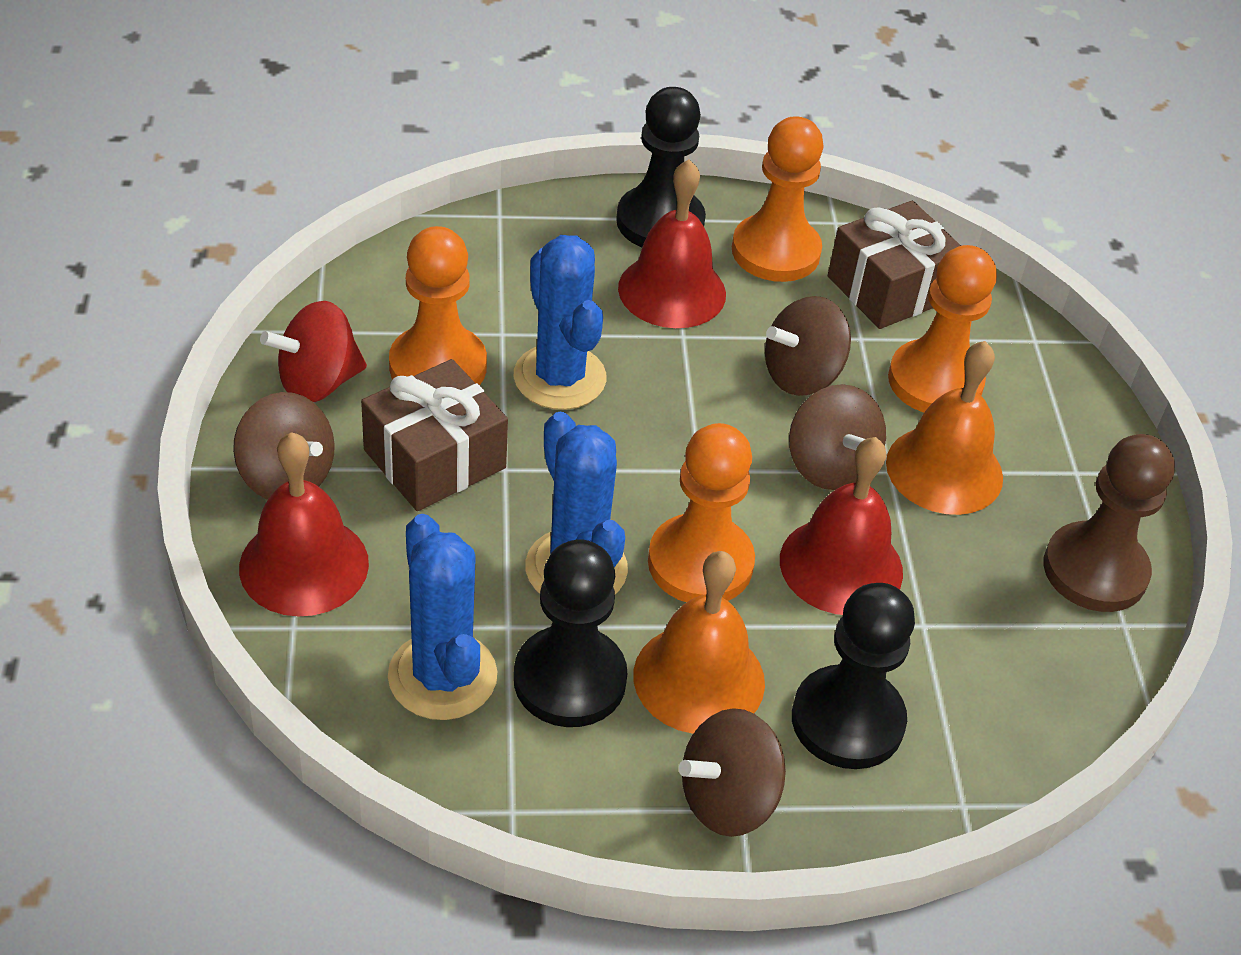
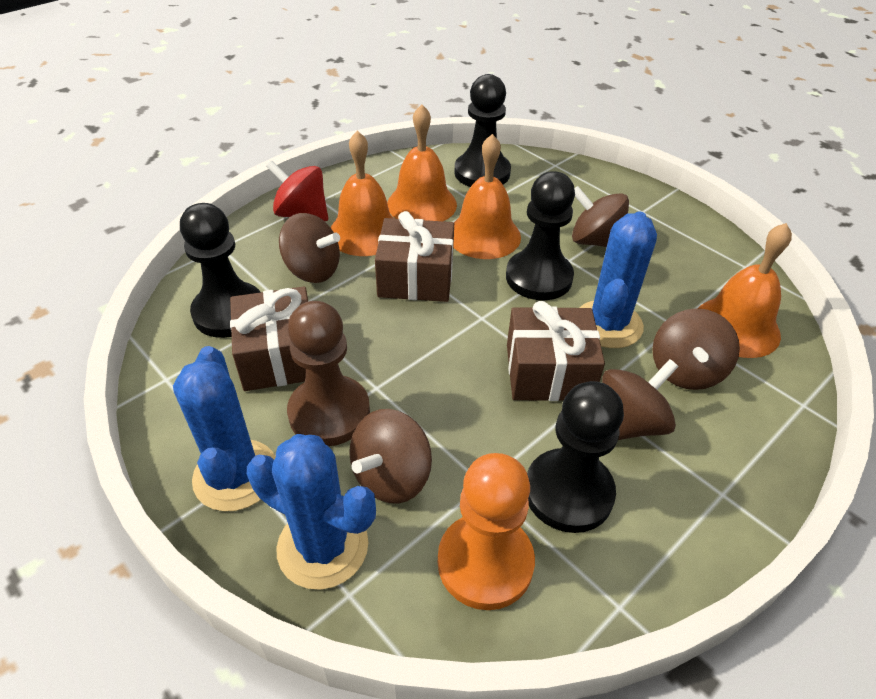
black pawn: [514,539,628,727] [616,87,706,247] [792,583,915,769] = 3 -> [180,203,260,338] [455,74,511,187] [506,171,575,300] [527,381,624,533] = 4
brown gift: [361,359,508,511] [828,201,961,329] = 2 -> [230,286,308,391] [375,211,454,302] [507,301,605,401] = 3
brown spinning top: [233,392,335,500] [679,708,786,837] [765,296,851,396] [789,384,886,490] = 4 -> [279,213,340,283] [349,409,432,503] [572,186,629,247] [602,359,679,440] [652,308,740,390] = 5
orange bell: [633,551,765,734] [886,341,1003,515] = 2 -> [330,131,393,256] [387,104,457,221] [453,134,521,259] [698,223,792,358] = 4
orange pawn: [389,226,487,385] [648,423,755,602] [732,116,824,282] [888,245,997,413] = 4 -> [438,453,535,610] = 1
red bell: [239,432,369,617] [618,160,726,328] [780,437,903,615] = 3 -> none = 0

